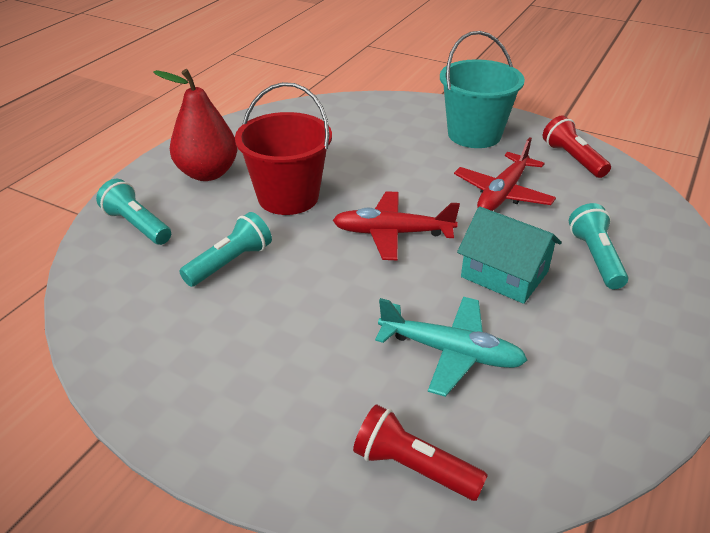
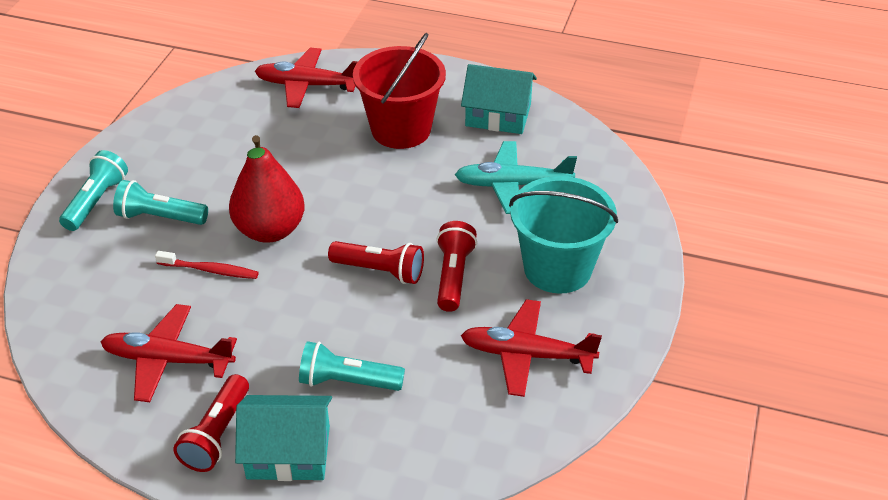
red flashlight: [353,404,488,501] [543,116,611,178] = 2 -> [173,374,249,472] [328,241,424,284] [436,221,477,312] = 3
red plane: [333,191,460,260] [454,137,556,211] = 2 -> [101,304,237,402] [255,48,358,108] [461,299,602,397] = 3
red toothbrush: none = 0 -> [155,251,259,279] = 1
turquoise house: [457,206,562,304] = 1 -> [235,395,332,481] [461,64,537,134] = 2

